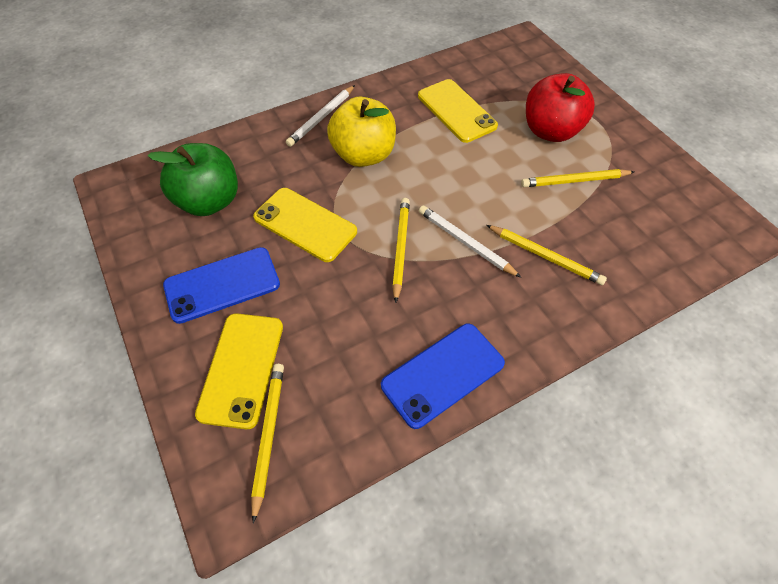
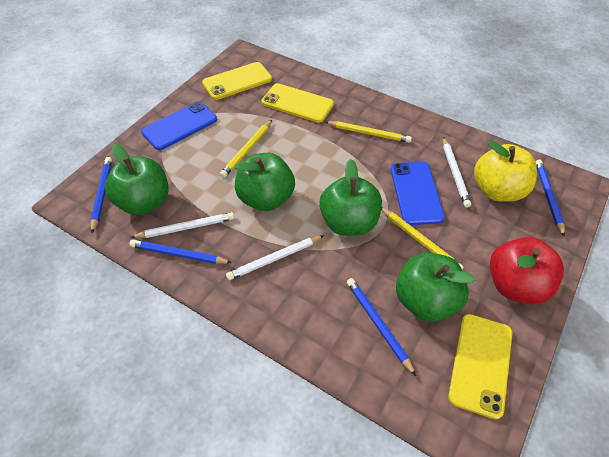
blue pencil: none = 0 -> [90,157,112,233] [130,239,232,264] [347,278,416,376] [535,159,565,237] = 4
green apple: [148,143,238,216] = 1 -> [105,144,168,215] [234,153,295,211] [319,159,382,236] [396,253,475,322] = 4
white pencil: [286,85,355,147] [419,205,521,278] = 2 -> [130,212,234,238] [226,235,324,280] [443,137,471,208] = 3
yellow pencil: [251,364,284,524] [392,198,410,303] [486,225,607,285] [521,169,634,187] = 4 -> [220,120,272,178] [325,121,412,143] [381,208,463,269] = 3

